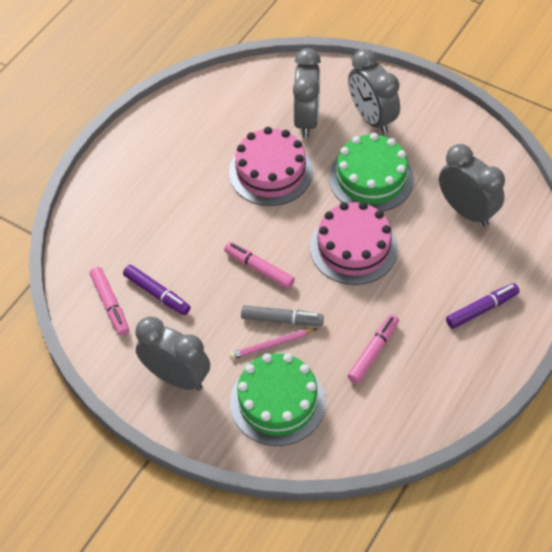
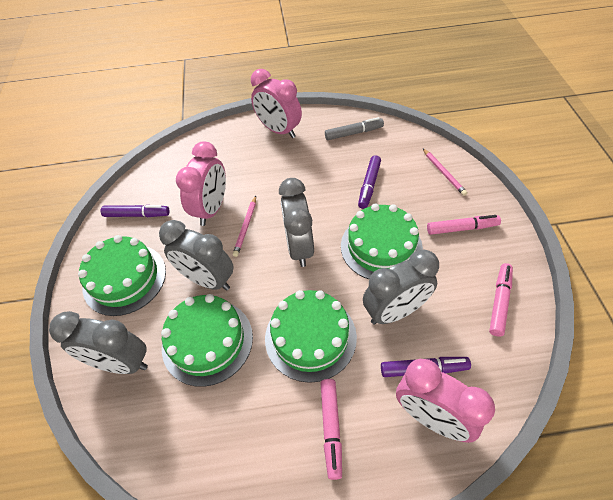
green cake: [230,353,326,446] [329,133,414,212] = 2 -> [78,235,166,316] [161,294,253,387] [265,290,357,383] [341,204,423,279] = 4
pink cake: [229,127,313,206] [310,202,398,285] = 2 -> none = 0
pink clock: none = 0 -> [176,141,226,226] [251,69,302,138] [396,359,495,443] = 3
pink pencil: [229,328,317,359] = 1 -> [233,196,256,257] [423,149,467,196] = 2
purple marker: [123,265,191,315] [446,283,520,329] = 2 -> [101,205,169,217] [358,155,381,209] [381,357,471,377] = 3

